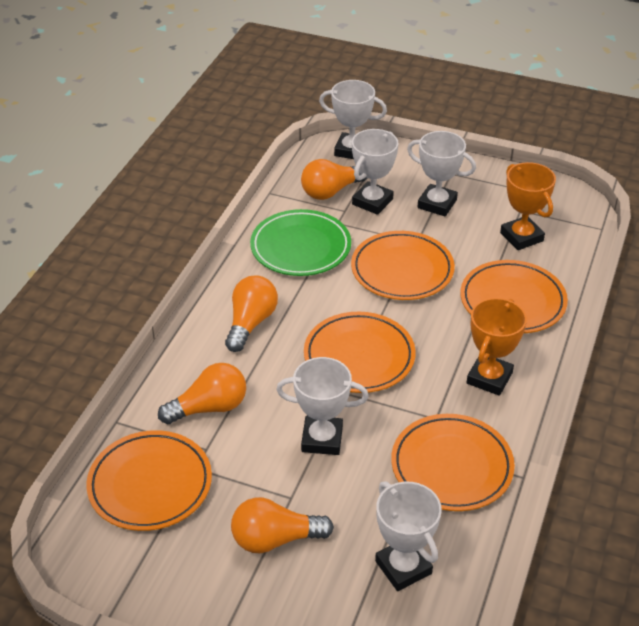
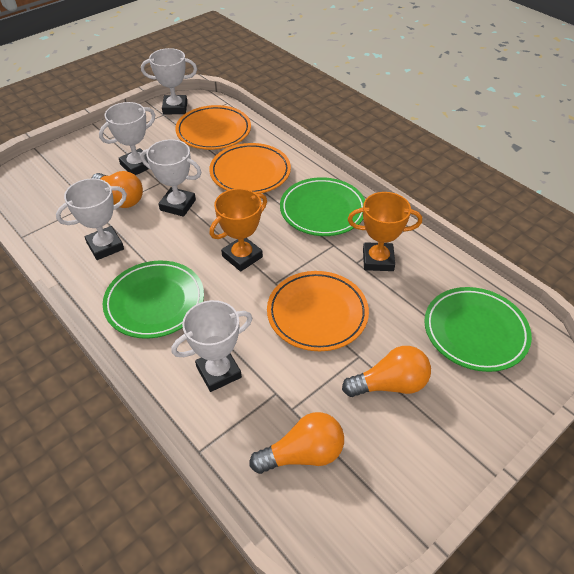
green plate: [250,209,351,276] = 1 -> [103,261,204,339] [280,177,365,236] [424,287,532,372] = 3
orange light bulb: [158,363,246,424] [225,276,278,352] [231,497,334,553] [301,159,367,200] = 4 -> [92,171,143,208] [249,412,344,474] [342,346,431,397] = 3
orange plate: [86,430,212,531] [304,312,416,393] [351,231,455,300] [391,414,515,511] [460,260,568,333] = 5 -> [175,105,251,150] [209,143,291,194] [267,271,369,351] = 3

